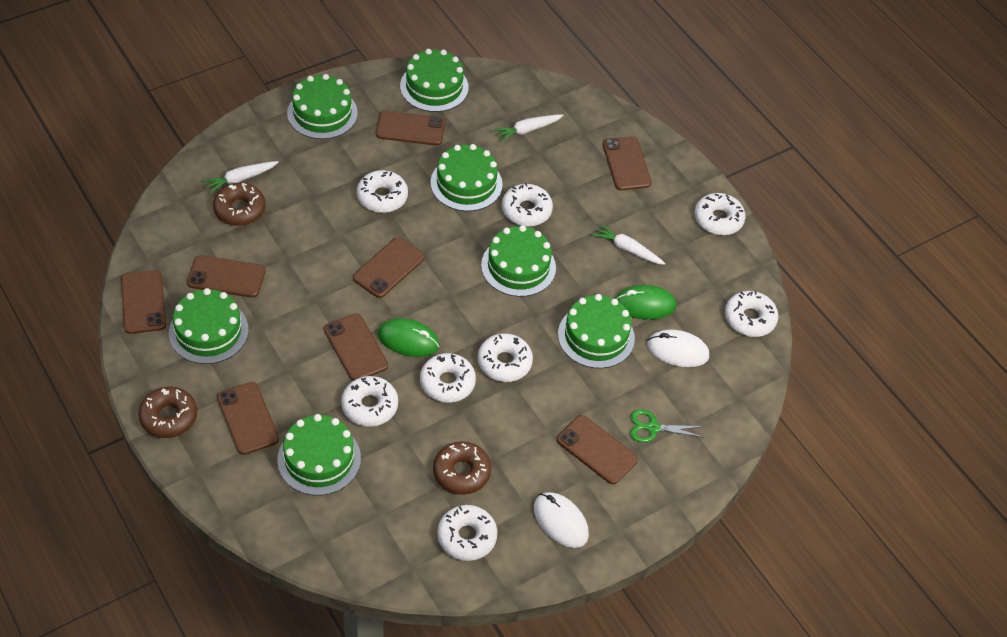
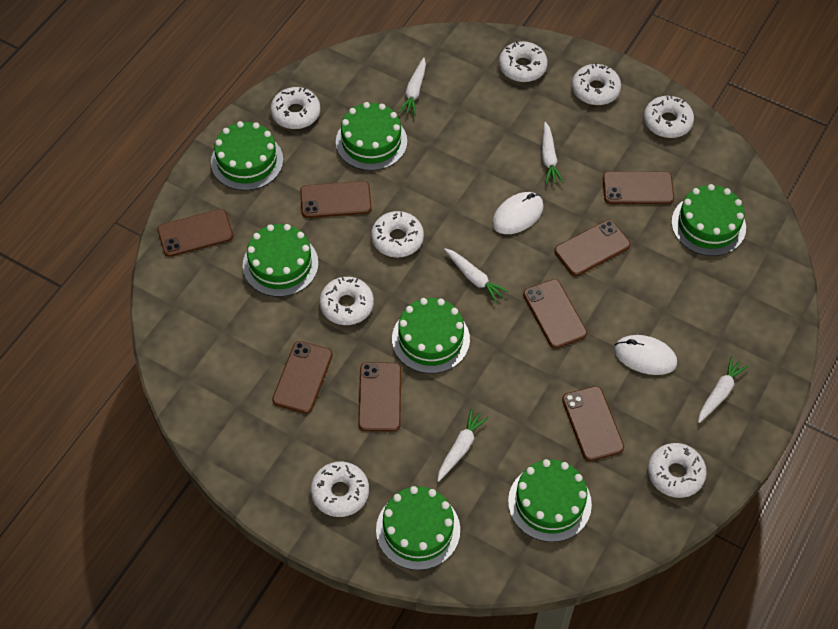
brown donut: [138,387,197,438] [213,183,266,226] [433,441,491,495] = 3 -> none = 0
green mouse: [378,318,439,357] [615,285,676,320] = 2 -> none = 0
green scissors: [630,409,705,443] = 1 -> none = 0
white carrot: [203,161,278,194] [493,114,563,142] [592,224,665,265] = 3 -> [399,58,426,116] [437,409,489,482] [444,248,509,303] [542,122,563,184] [698,356,748,423] = 5

